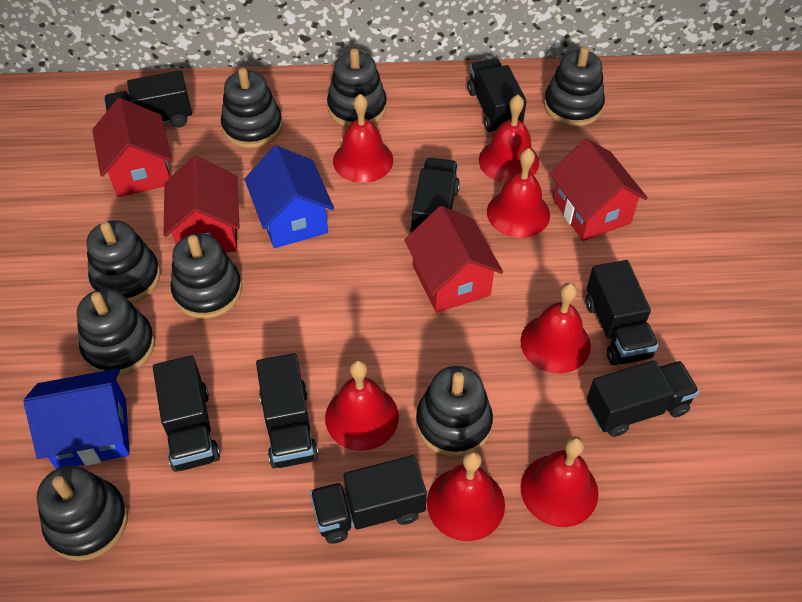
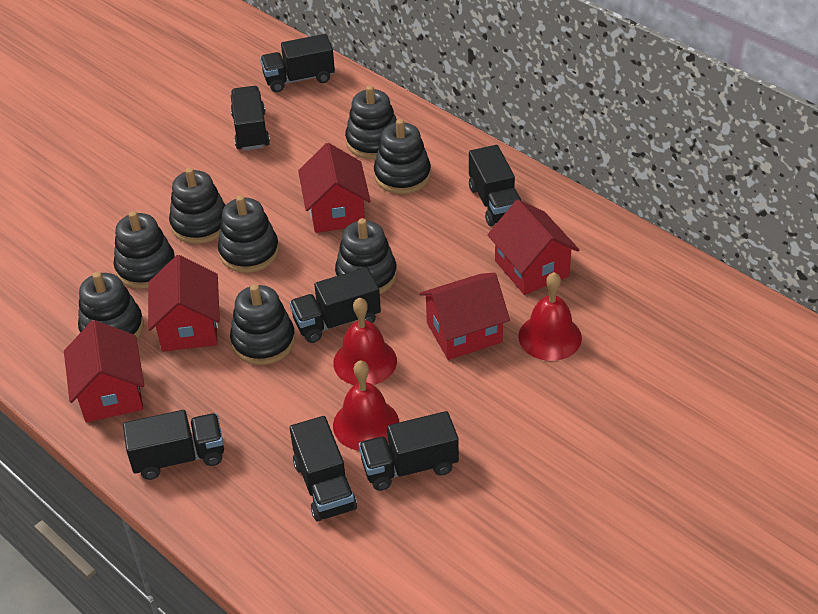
black truck: [104,70,192,127] [153,355,220,472] [256,353,319,468] [310,455,427,544] [410,158,460,233] [467,59,526,132] [586,260,659,365] [587,361,699,437] = 8 -> [123,410,224,480] [230,86,270,151] [260,34,335,92] [290,267,381,343] [290,416,357,521] [359,411,459,491] [469,145,522,226] = 7
blue house: [24,368,129,469] [244,146,334,248] = 2 -> none = 0
red bell: [325,360,399,451] [333,94,393,183] [427,450,505,541] [479,95,539,183] [487,148,550,238] [521,283,591,373] [521,436,598,527] = 7 -> [333,297,397,385] [333,360,399,451] [518,272,582,361] = 3
red house: [92,98,172,197] [163,156,240,252] [404,206,503,313] [550,139,648,241] = 4 -> [64,320,144,422] [148,255,220,352] [298,143,371,233] [419,273,510,360] [487,200,579,295] = 5

